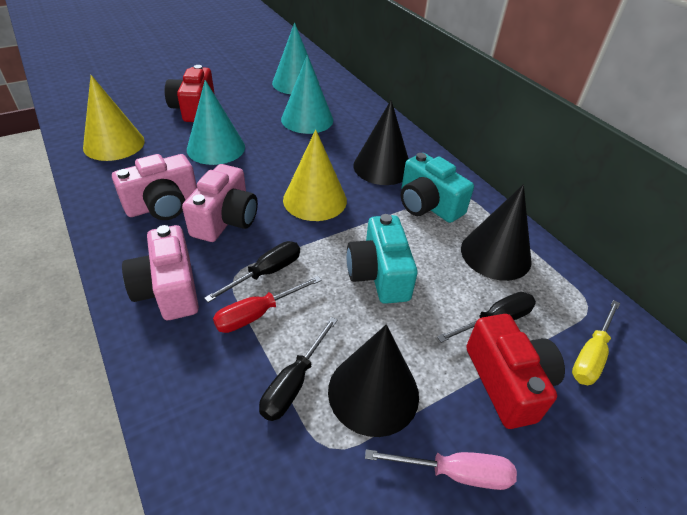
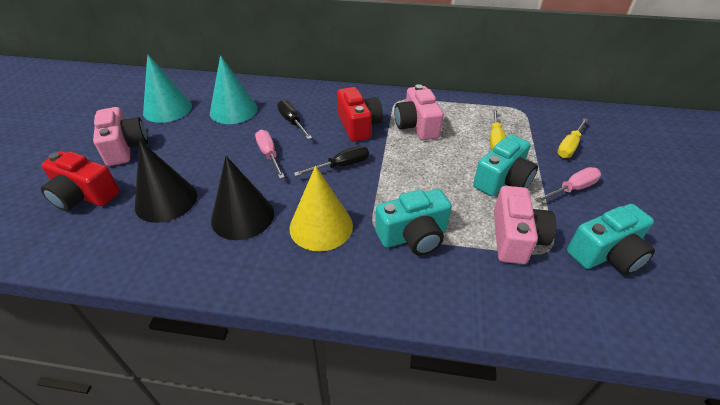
black cone: [328,324,419,437] [353,100,409,185] [461,184,532,281] = 3 -> [135,140,197,223] [211,156,274,240] = 2
black screwdriver: [204,241,300,303] [259,317,338,421] [437,292,536,343] = 3 -> [277,100,312,139] [294,146,369,176] = 2
pink screwdriver: [365,449,517,490] = 1 -> [255,130,285,179] [535,167,601,203] = 2
red screwdriver: [213,276,322,333] = 1 -> none = 0
turquoise camera: [347,214,418,304] [401,153,474,223] = 2 -> [375,189,452,255] [473,134,538,196] [567,204,655,275] = 3
turquoise cone: [187,80,245,165] [272,22,319,94] [281,55,333,134] = 3 -> [143,54,192,123] [210,55,258,124] = 2
yellow cone: [83,75,145,161] [283,130,347,221] = 2 -> [290,166,353,251] = 1
yellow screwdriver: [572,300,620,385] = 1 -> [490,108,506,149] [557,118,589,158] = 2

